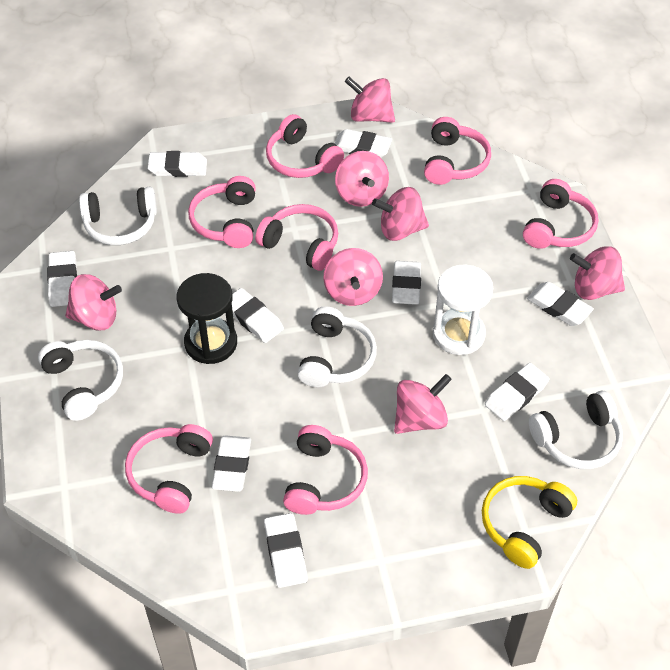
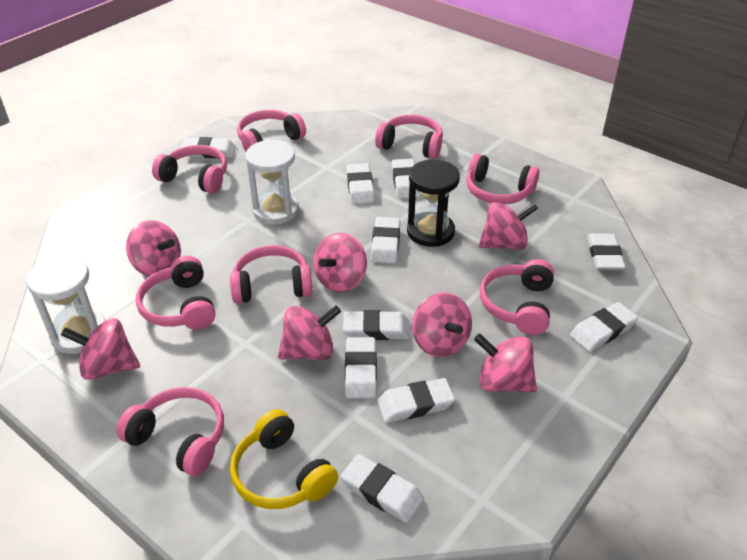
pink headphones: [125,424,213,514] [188,176,256,248] [255,204,338,271] [266,114,344,178] [283,425,368,515] [424,117,491,185] [523,179,598,249] = 7 -> [116,387,224,476] [136,256,216,330] [152,145,227,193] [230,245,312,304] [237,110,306,151] [375,115,443,159] [466,154,539,204] [480,259,554,335] = 8
white eraser: [47,251,77,307] [148,151,207,177] [212,435,251,492] [232,288,284,343] [264,513,308,588] [334,129,392,158] [392,261,421,305] [485,363,549,421] [527,282,594,326] = 9 -> [181,137,236,158] [340,454,424,523] [343,310,410,340] [345,337,377,399] [347,163,375,204] [371,217,400,264] [377,378,455,423] [392,159,420,199] [570,302,638,352] [587,233,626,270] = 10
white headphones: [38,340,123,421] [79,187,157,245] [298,306,377,387] [529,391,623,469] = 4 -> none = 0
white hourglass: [433,265,493,355] = 1 -> [26,255,106,354] [245,140,299,225] = 2

